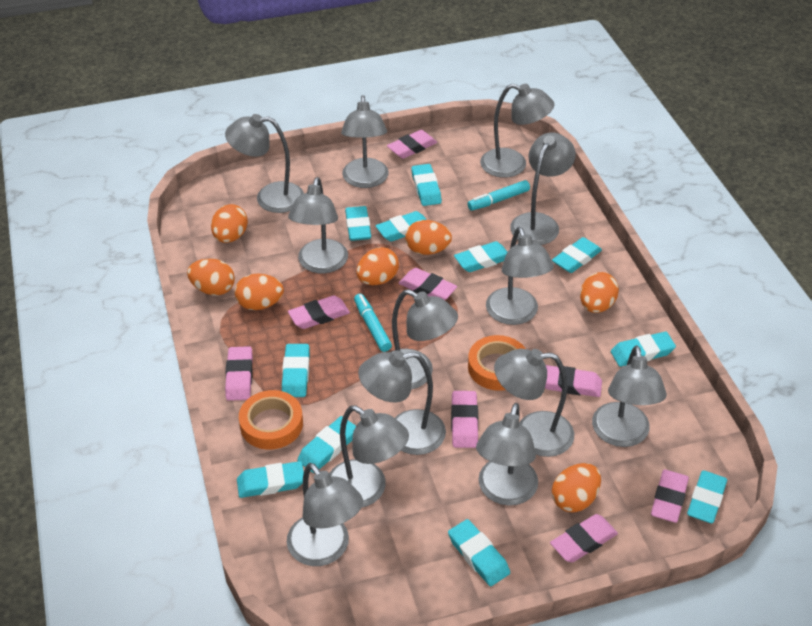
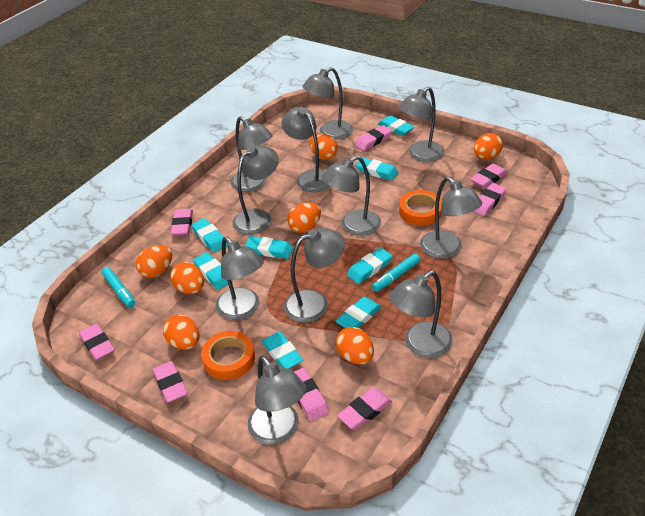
grey lamp: [225,114,304,213] [287,463,363,566] [288,177,348,273] [329,405,409,508] [341,95,389,188] [358,350,446,455] [390,289,458,390] [476,403,538,506] [480,84,554,178] [486,227,554,325] [494,349,574,457] [510,133,576,245] [592,345,667,447] = 13 -> [216,237,264,320] [231,116,273,192] [233,145,279,235] [247,356,306,445] [281,107,330,192] [284,228,345,323] [302,67,353,140] [322,156,381,236] [389,271,453,358] [399,87,444,162] [420,177,482,259] = 11
turquoise eraser: [237,461,304,498] [282,344,310,397] [297,416,356,473] [345,206,371,241] [375,211,427,242] [411,164,442,206] [448,519,510,586] [454,241,507,272] [552,237,602,273] [611,332,676,367] [687,470,727,524] = 11 -> [191,218,228,253] [193,252,232,290] [245,236,293,259] [262,332,303,369] [336,297,382,328] [347,248,392,284] [356,157,398,180] [378,115,414,136] = 8

